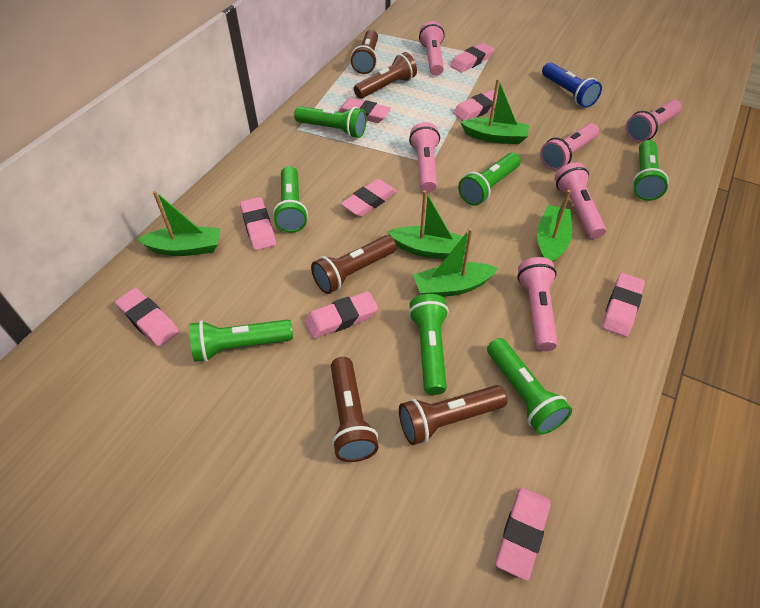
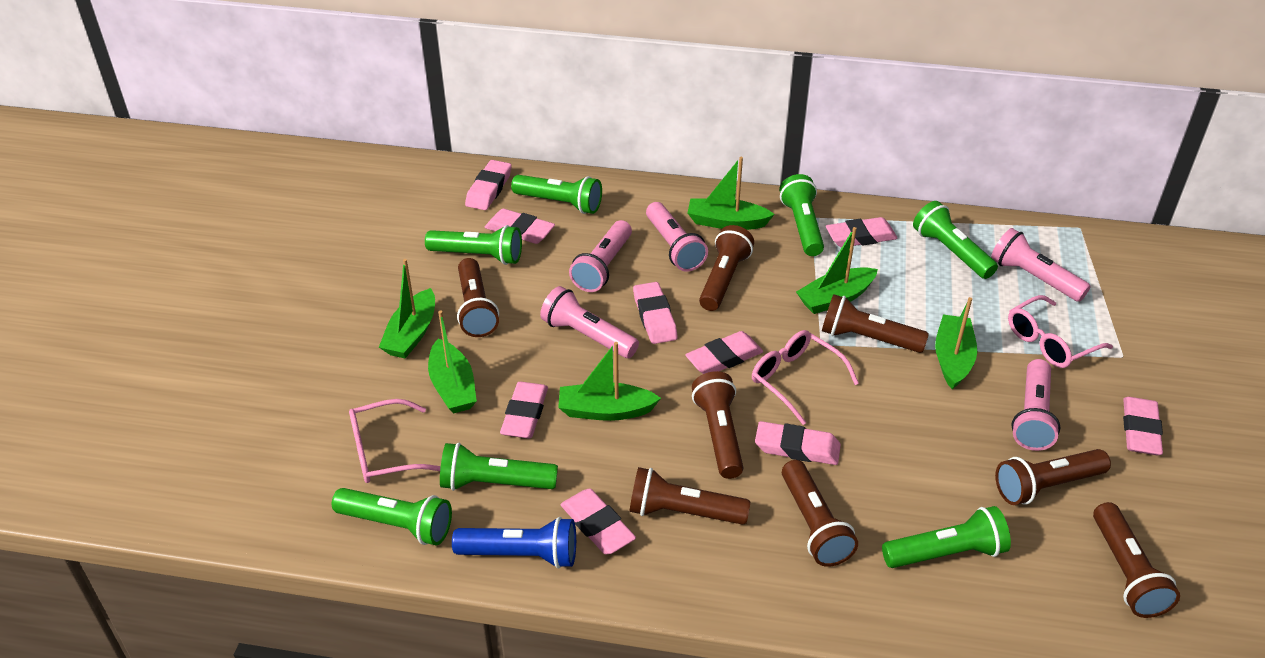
brown flashlight: [311,235,397,294] [331,357,378,462] [351,30,378,74] [354,52,417,99] [399,385,508,445] = 5 -> [457,258,499,337] [630,467,750,525] [692,371,744,479] [699,225,754,311] [782,460,858,567] [822,294,929,353] [995,449,1111,505] [1093,502,1180,618] = 8
green boat: [137,191,220,256] [387,190,467,259] [413,228,498,297] [461,79,529,144] [537,190,572,262] = 5 -> [379,259,435,358] [428,311,477,413] [558,342,661,421] [688,157,775,230] [796,227,878,314] [935,297,977,389] = 6
pink flashlight: [409,122,440,193] [419,21,445,76] [517,257,558,351] [540,123,599,170] [555,162,606,239] [626,100,682,142] = 6 -> [540,286,639,358] [569,220,632,292] [646,202,708,272] [991,228,1091,302] [1011,359,1060,451] = 5
pink glasses: none = 0 -> [349,399,441,483] [752,330,859,425] [1008,295,1113,368] = 3

